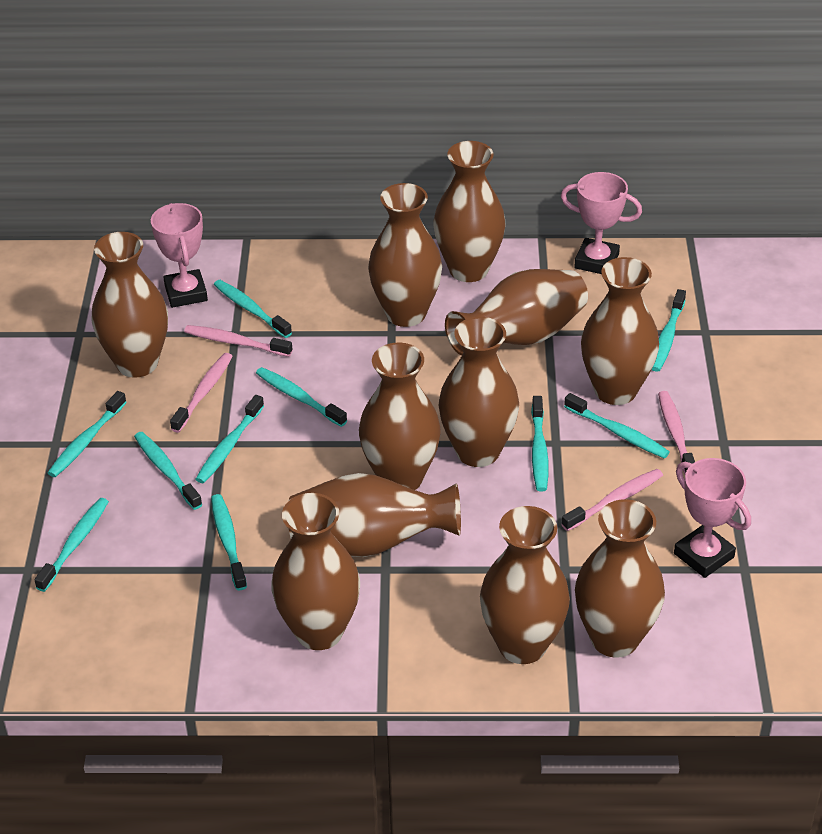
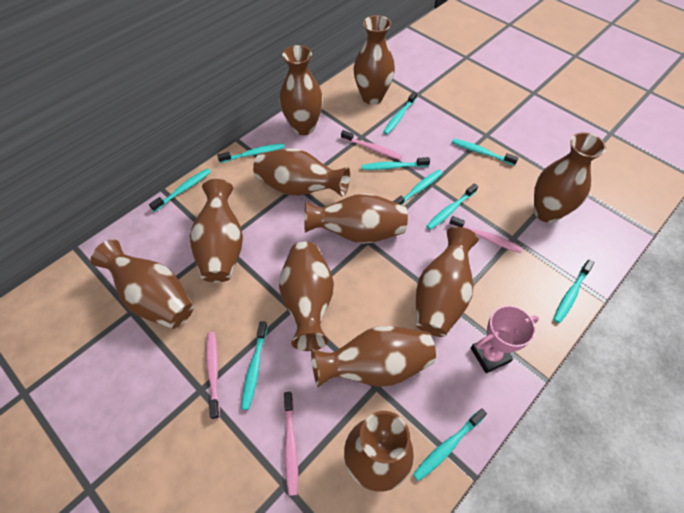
pink trophy: [151,203,208,308] [561,172,642,274] [674,458,751,578] = 3 -> [471,305,539,373] = 1

